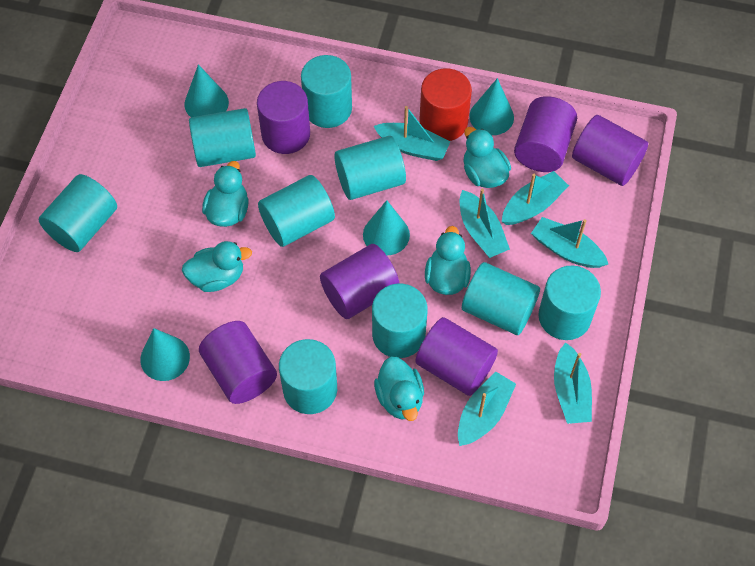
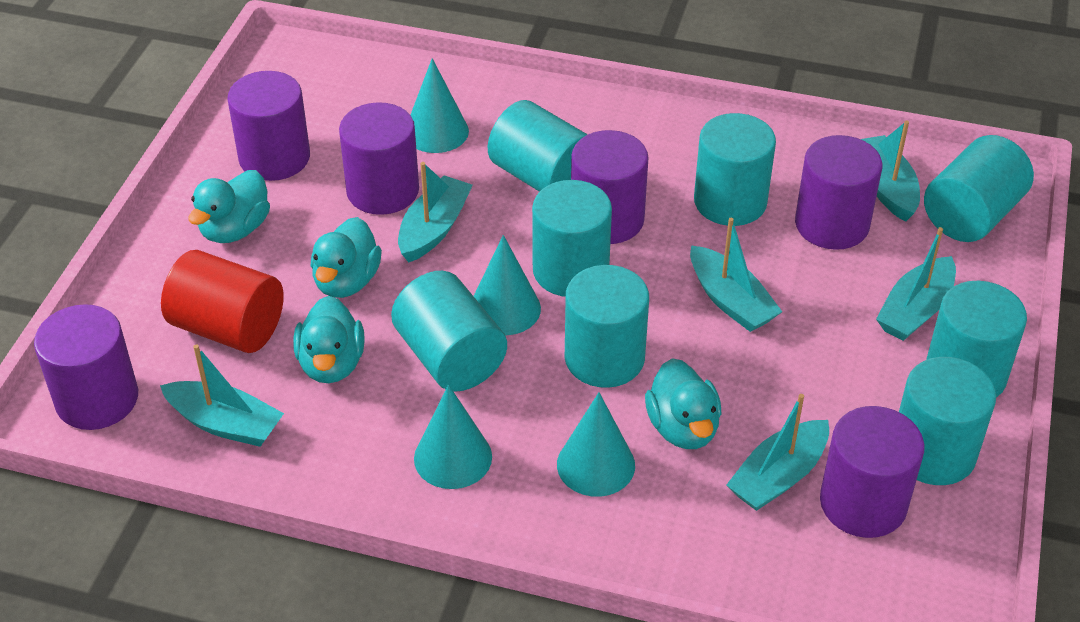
turquoise cylinder: [39,174,117,252] [189,108,256,167] [258,175,335,247] [279,339,337,414] [301,55,352,128] [334,136,406,200] [372,284,428,358] [462,262,540,335] [538,265,601,340] = 9 -> [391,271,507,392] [488,100,588,192] [532,180,612,297] [565,265,649,388] [694,113,776,226] [899,357,996,485] [924,135,1034,242] [926,281,1027,398] = 8
turquoise duck: [182,241,252,292] [202,161,249,227] [374,356,424,421] [425,226,471,295] [463,127,511,188] = 5 -> [188,170,270,243] [293,296,365,383] [311,217,382,298] [645,358,722,449] = 4

